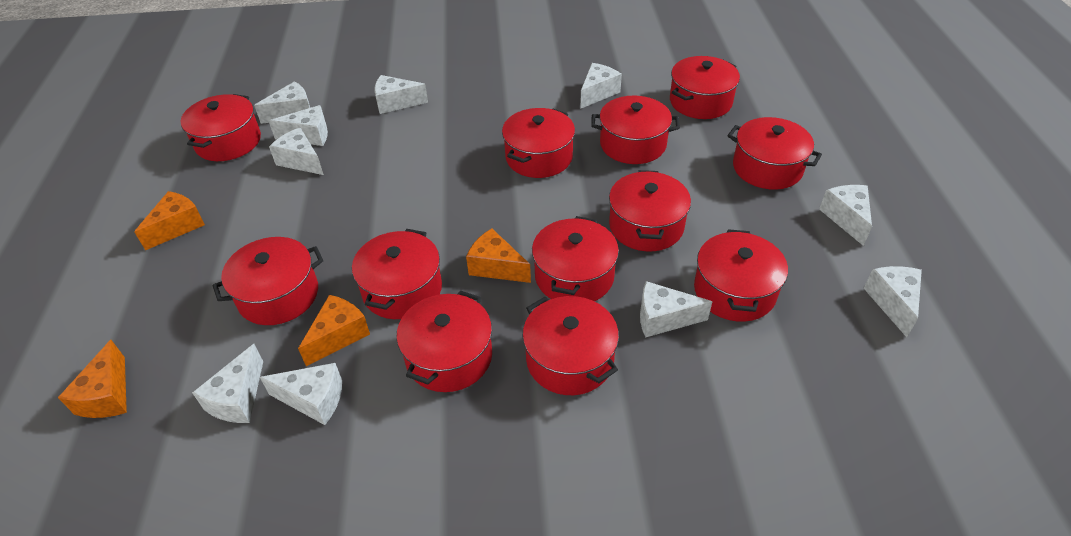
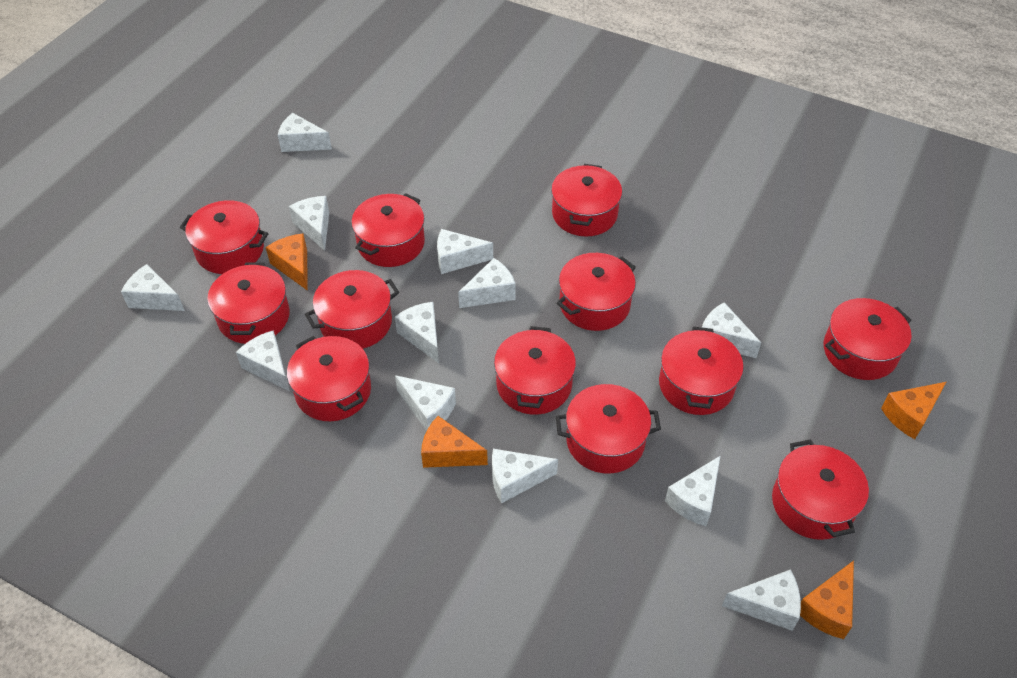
white cheese: [192,344,263,423] [254,81,310,124] [260,363,342,425] [269,105,328,146] [269,128,324,175] [375,75,428,114] [580,63,622,109] [640,281,713,337] [819,185,872,246] [864,266,922,337] = 10 -> [121,264,185,311] [236,330,290,392] [278,113,332,152] [289,196,329,251] [395,302,439,363] [395,375,456,431] [437,229,493,274] [458,258,516,308] [492,449,558,504] [665,456,720,526] [702,302,761,358] [722,569,801,631] = 12

